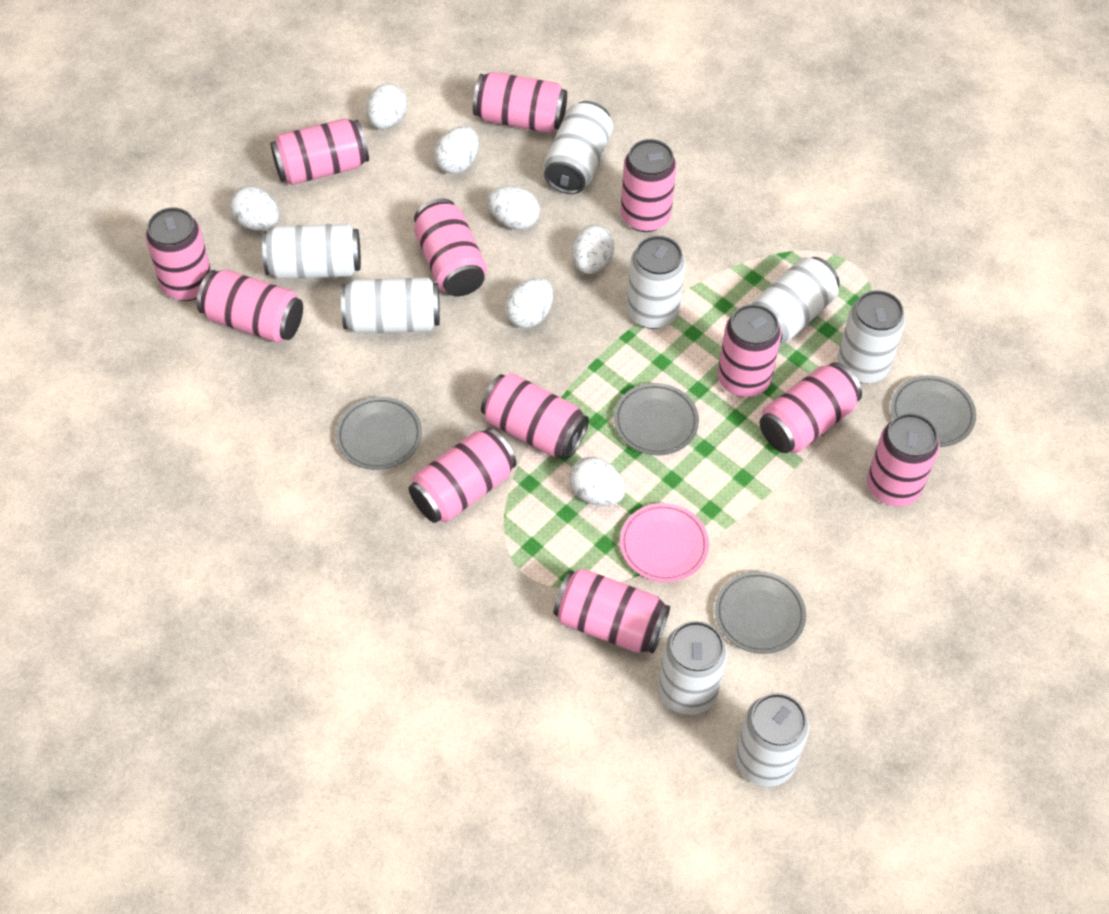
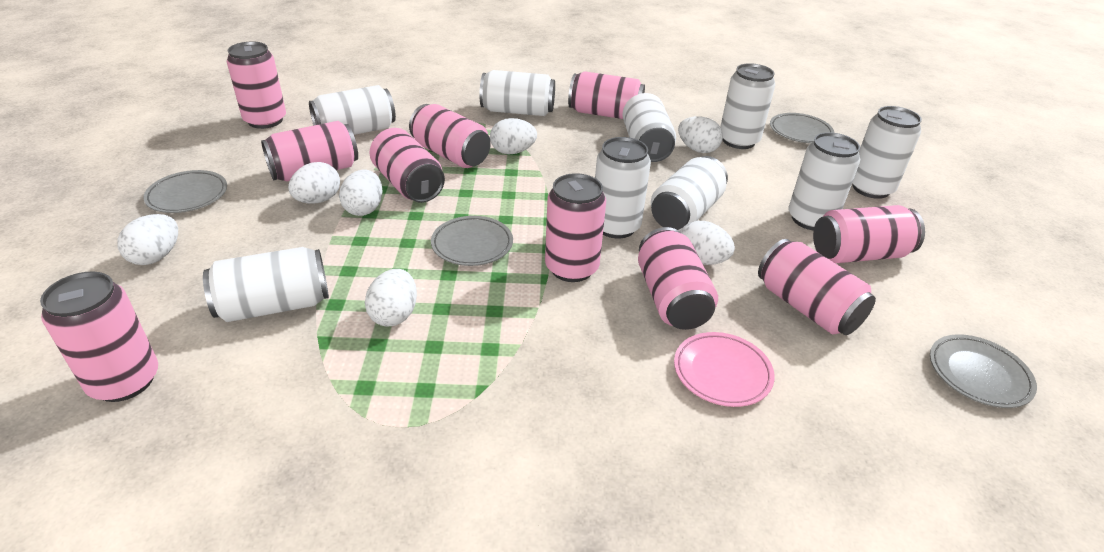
pink can: [145,207,211,301] [197,270,303,343] [270,118,369,185] [409,428,517,523] [414,198,487,296] [473,72,567,133] [481,373,589,459] [553,568,670,653] [620,139,677,232] [718,304,781,397] [760,362,862,453] [867,413,940,507] = 12 -> [40,271,158,402] [227,42,286,129] [261,121,358,181] [369,128,445,203] [409,104,491,168] [545,173,606,282] [568,71,645,119] [638,227,718,330] [758,239,876,335] [813,205,925,263] = 10
white can: [262,224,361,279] [341,277,440,333] [544,101,613,194] [627,236,686,329] [658,621,728,715] [735,693,809,787] [751,257,840,343] [837,290,906,383] = 8 -> [203,247,329,322] [309,85,396,135] [479,70,555,116] [595,137,651,238] [622,93,676,162] [651,156,728,231] [720,63,775,149] [788,132,860,231] [852,106,922,199] = 9

